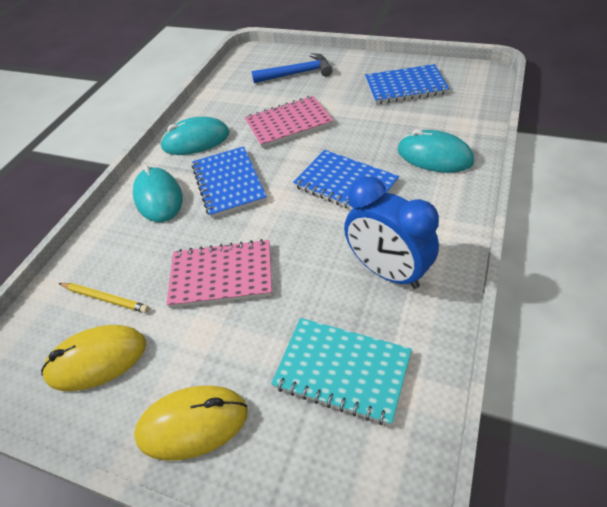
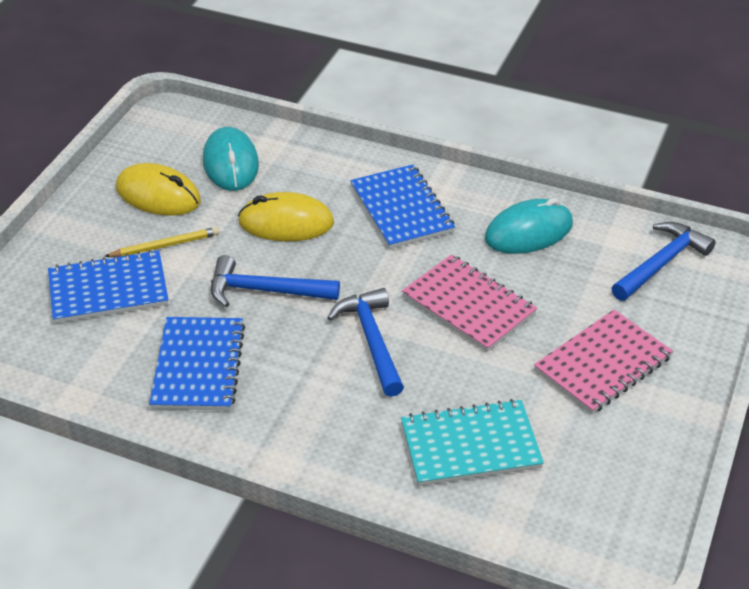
blue clock: [344,177,439,289] = 1 -> none = 0
blue hammer: [252,54,332,83] = 1 -> [211,255,340,307] [327,288,404,397] [611,222,716,301] = 3
turquoise mouse: [133,165,183,222] [160,117,229,155] [397,129,474,173] = 3 -> [203,127,259,191] [485,198,573,254] = 2

